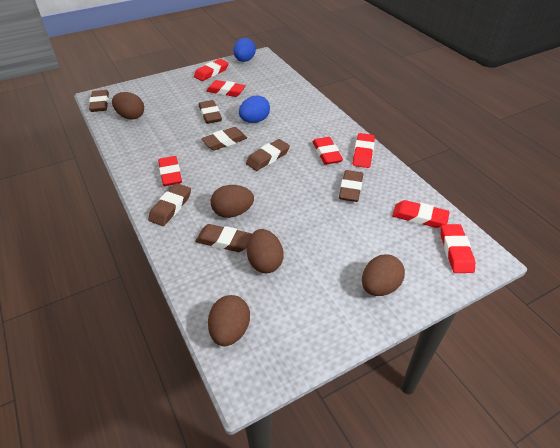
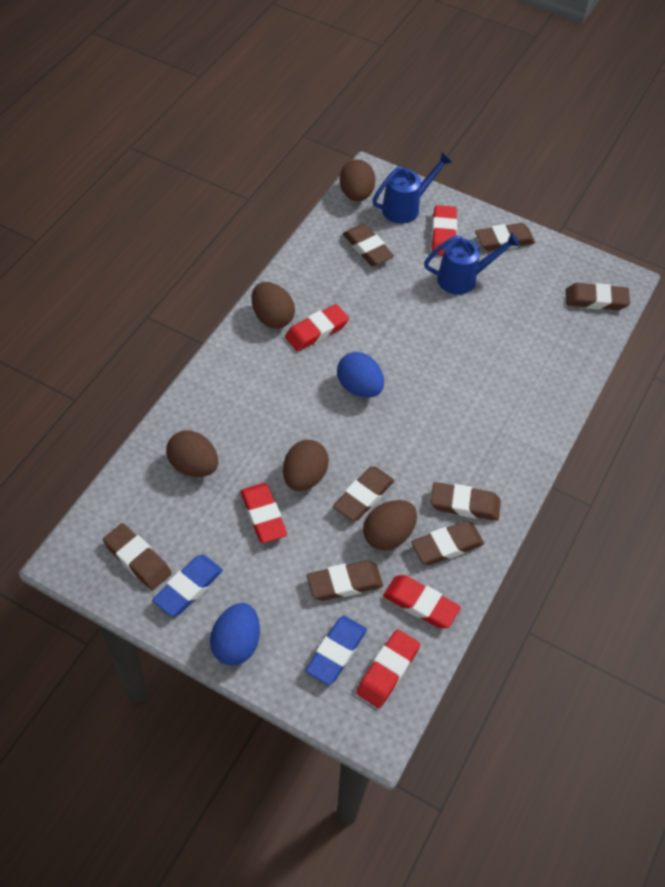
blue eraser: none = 0 -> [152,555,223,617] [305,616,367,685] = 2
blue watering can: none = 0 -> [373,152,453,224] [424,232,520,295] = 2
brown eraser: [89,90,109,112] [148,183,191,226] [195,224,252,252] [199,100,222,124] [201,127,247,150] [246,139,290,171] [339,170,363,202] = 7 -> [103,523,172,590] [307,560,383,601] [333,466,394,521] [343,224,394,266] [411,521,484,565] [431,482,501,521] [475,223,535,251] [566,283,630,310] = 8
red eraser: [158,156,182,186] [194,59,229,81] [206,80,246,97] [312,137,343,165] [353,133,375,168] [392,200,449,228] [441,224,475,273] = 7 -> [240,483,287,543] [285,304,349,352] [356,629,420,708] [383,575,461,628] [432,205,457,256] = 5

